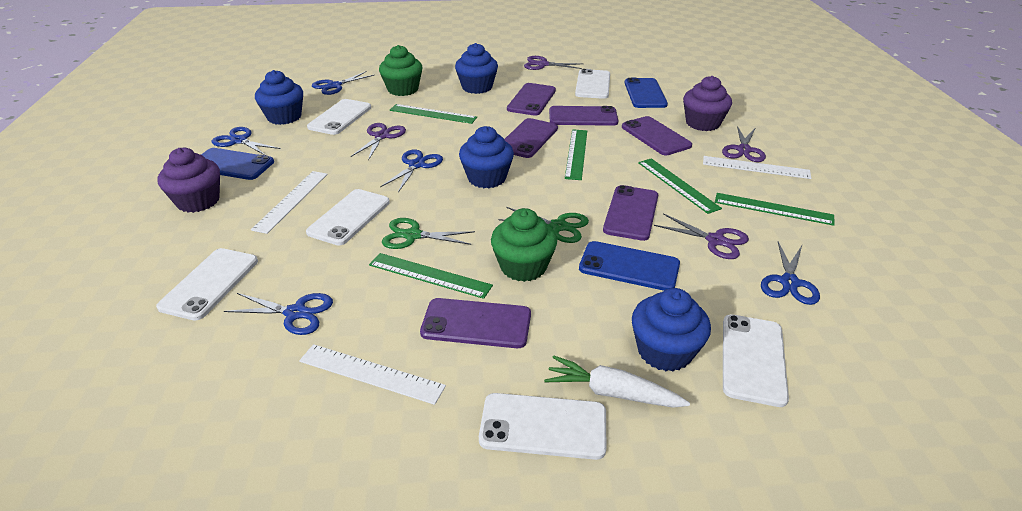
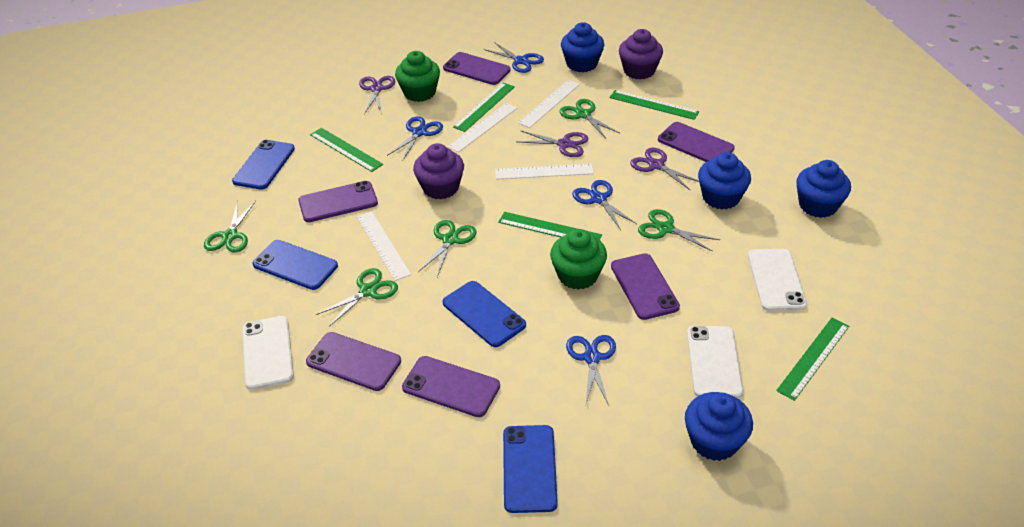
blue phone: [201,148,274,180] [579,241,680,291] [625,78,668,108] = 3 -> [232,140,295,190] [253,240,338,290] [442,281,526,347] [503,425,558,513] = 4
blue scissors: [212,127,281,155] [224,293,333,335] [312,71,375,95] [380,149,443,192] [761,242,820,305] = 5 -> [387,116,443,160] [484,42,544,73] [566,335,616,405] [572,180,637,230] = 4
green scissors: [382,218,475,249] [499,207,589,243] = 2 -> [204,201,256,252] [316,268,398,327] [418,220,477,277] [560,99,619,138] [638,209,720,252] = 5
purple scissors: [351,123,406,160] [524,56,583,70] [654,213,749,259] [722,126,766,162] = 4 -> [359,76,395,114] [517,131,589,157] [630,148,699,191] = 3
white carrot: [544,355,690,408] = 1 -> none = 0
white phone: [156,248,258,321] [306,189,390,246] [307,99,371,135] [479,393,606,460] [575,69,610,99] [723,315,789,407] = 6 -> [242,316,294,390] [687,326,743,398] [748,249,807,311] = 3
white ruler: [251,171,328,234] [299,344,446,405] [703,156,811,179] = 3 -> [357,212,411,281] [447,103,517,153] [495,164,594,180] [518,80,580,128] = 4

